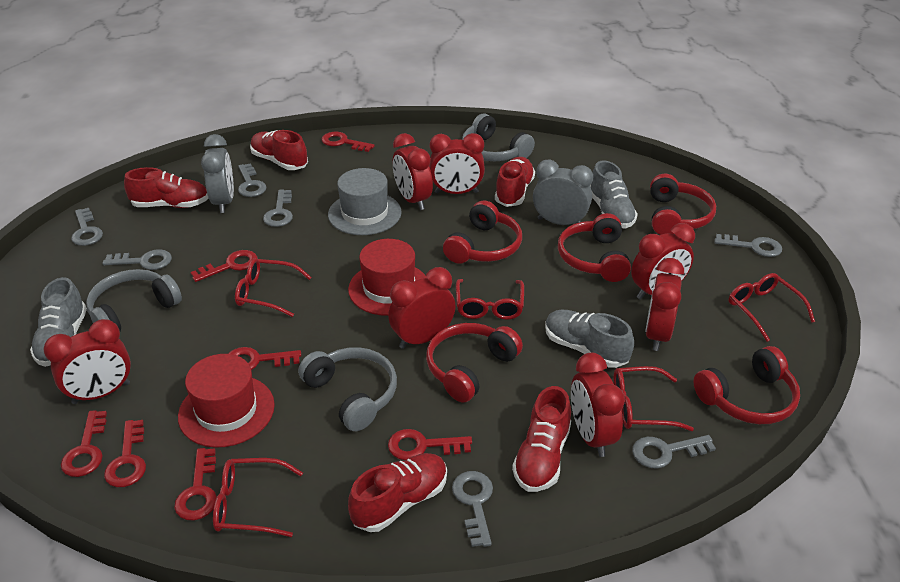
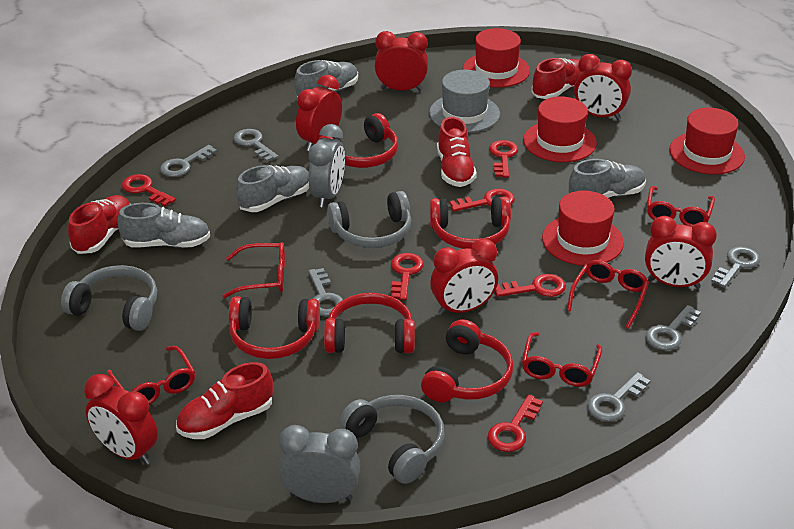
grey key: [71,208,103,246] [102,249,172,270] [238,163,267,197] [263,189,293,227] [452,471,493,547] [632,435,716,469] [714,234,782,257] = 7 -> [160,145,217,177] [234,129,279,162] [308,268,343,316] [587,372,650,422] [646,305,701,350] [711,246,760,288] = 6
grey shoe: [30,277,87,367] [545,310,634,368] [590,160,638,229] = 3 -> [117,203,210,248] [236,165,309,212] [294,60,358,98] [569,159,646,198] = 4
red clock: [44,319,131,404] [388,267,456,349] [393,133,433,210] [429,133,485,194] [571,353,625,457] [631,223,695,300] [645,258,684,351] = 7 -> [84,374,158,465] [296,75,342,151] [375,31,428,91] [430,239,498,315] [574,54,632,120] [645,216,717,289] = 6
red hat: [178,354,275,448] [348,239,427,316] = 2 -> [463,28,530,88] [523,96,597,162] [542,191,624,266] [670,108,745,175] = 4
red key: [61,410,107,477] [104,420,146,487] [174,448,217,520] [191,250,257,282] [228,347,301,370] [322,132,375,152] [388,429,472,460] = 7 -> [122,174,176,206] [391,253,424,300] [450,189,515,212] [488,394,543,452] [489,140,518,178] [495,274,566,297] = 6
red shoe: [124,167,208,208] [250,130,308,170] [348,453,447,532] [495,157,535,207] [512,386,571,492] = 5 -> [68,195,130,254] [176,362,273,439] [437,117,477,187] [531,58,582,99] = 4

